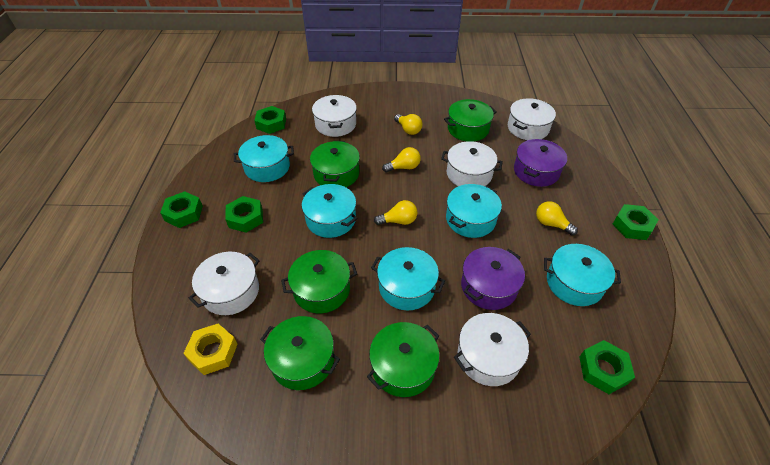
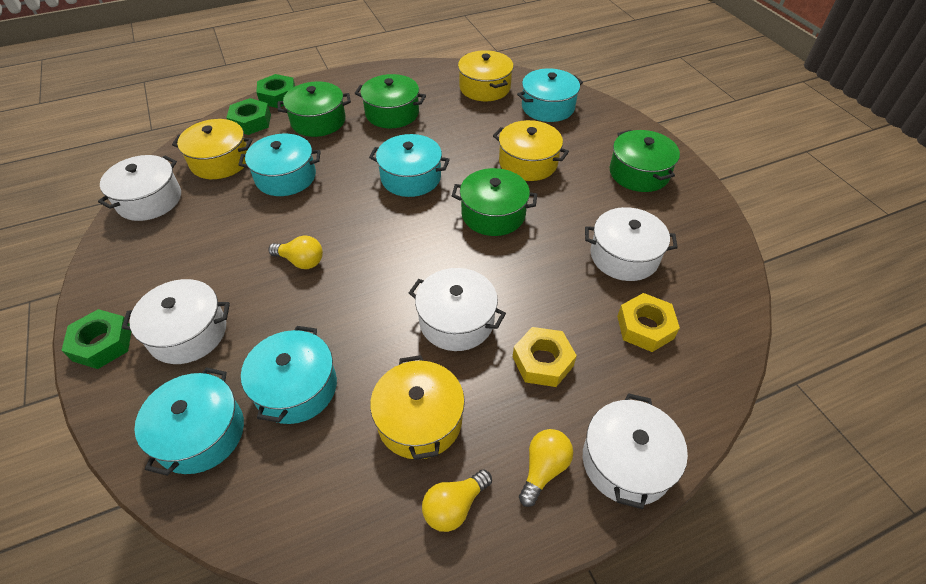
green nut: [160,191,203,228] [225,196,263,233] [254,106,286,134] [579,340,635,394] [613,204,658,240] = 5 -> [61,309,131,369] [226,98,271,135] [256,74,295,108] = 3
green pot: [260,316,340,390] [281,250,357,313] [310,141,360,187] [367,322,440,397] [444,99,497,142] = 5 -> [278,81,351,137] [355,74,426,128] [452,168,537,236] [610,130,680,192] = 4
purple pot: [461,247,525,310] [514,139,567,187] = 2 -> none = 0
yellow light bulb: [374,200,418,225] [382,147,421,173] [394,114,422,135] [536,201,578,235] = 4 -> [268,235,323,269] [422,470,492,532] [519,429,573,507] = 3
yellow nut: [183,324,238,375] = 1 -> [513,327,577,387] [617,293,680,352] = 2
yellow pot: none = 0 -> [172,119,253,179] [370,355,465,460] [458,50,514,101] [493,120,569,181] = 4

